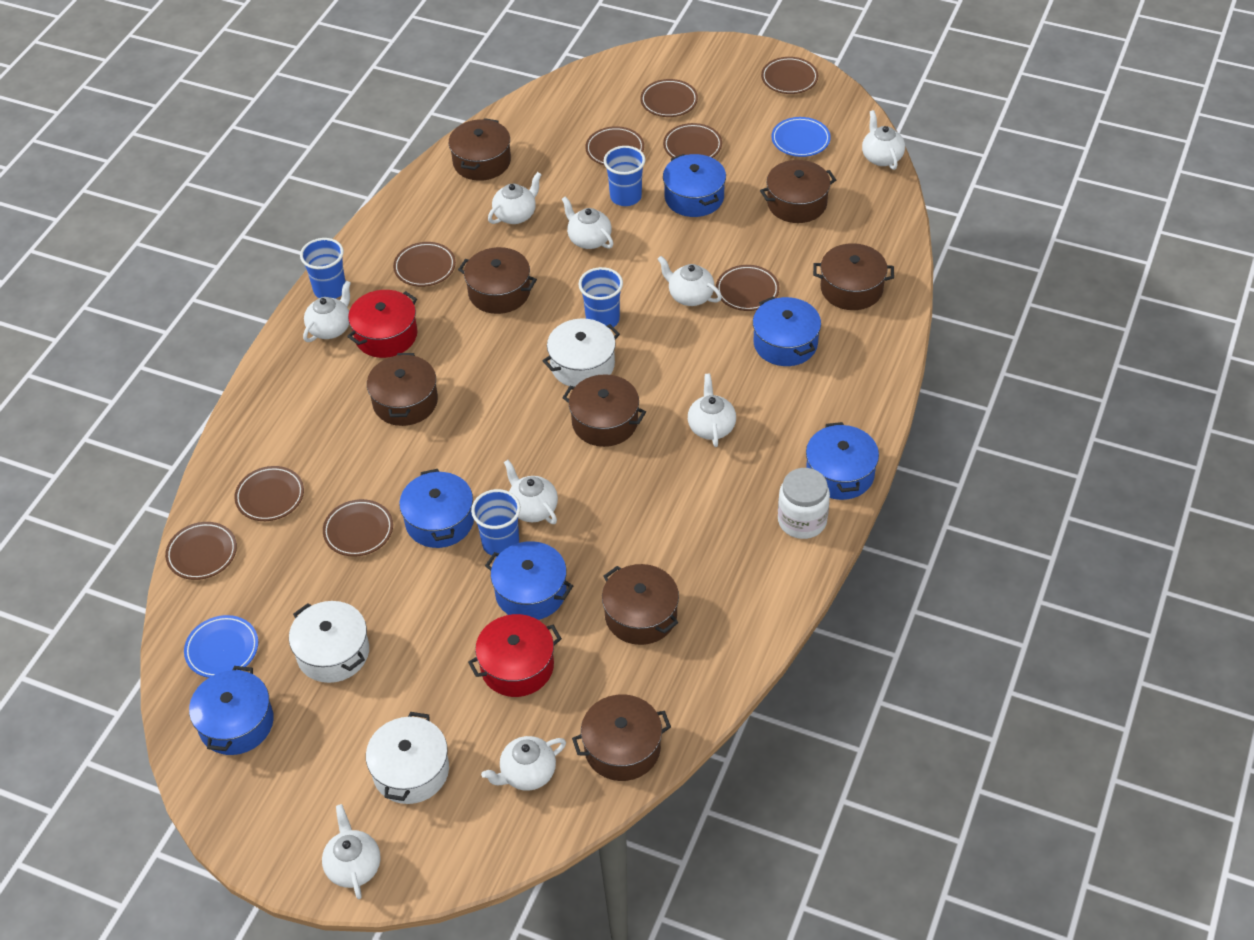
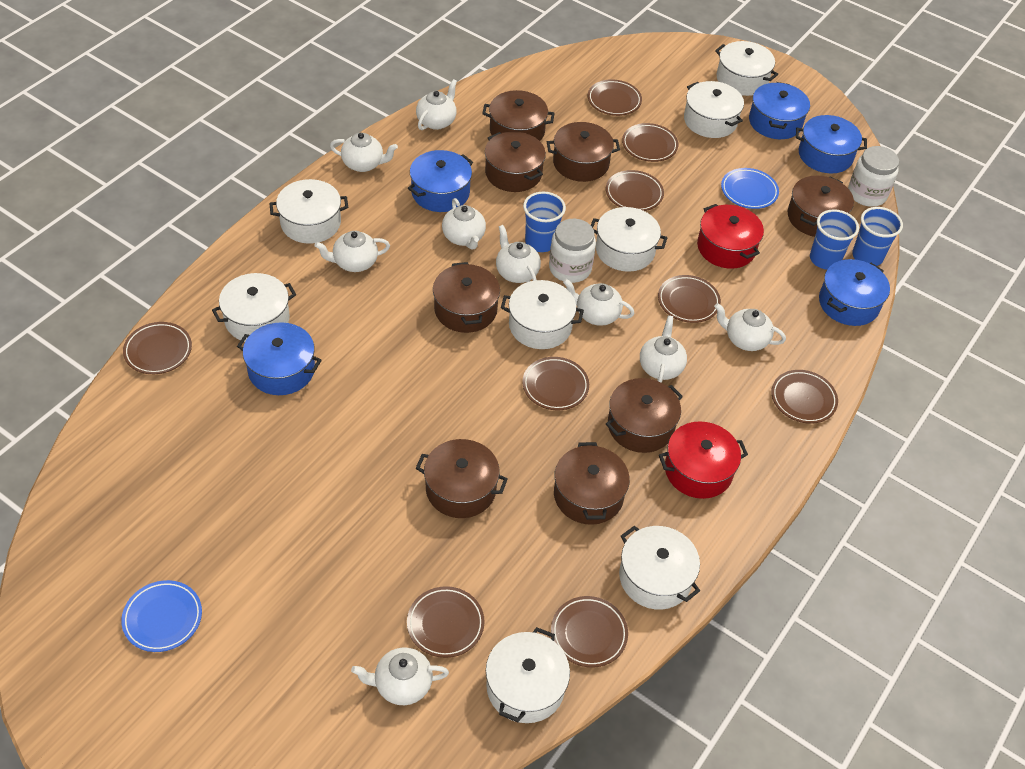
blue cup: [300,238,345,299] [471,489,521,557] [579,267,623,329] [604,146,645,206] = 4 -> [523,192,566,252] [810,209,859,269] [852,207,903,266] = 3
blue pot: [189,666,274,755] [399,469,474,548] [485,541,573,620] [663,154,726,217] [753,297,821,366] [806,422,879,500] = 6 -> [237,322,322,395] [408,150,473,212] [749,82,810,139] [796,115,867,173] [819,259,890,326] = 5
white jar: [778,468,830,539] = 1 -> [549,219,596,283] [848,146,899,207] = 2
white pot: [289,601,369,683] [366,712,449,804] [543,319,620,387] = 3 -> [212,273,296,342] [269,179,348,244] [486,627,570,723] [501,280,584,349] [591,207,667,272] [619,526,700,610] [684,81,744,138] [715,41,778,96] = 8

